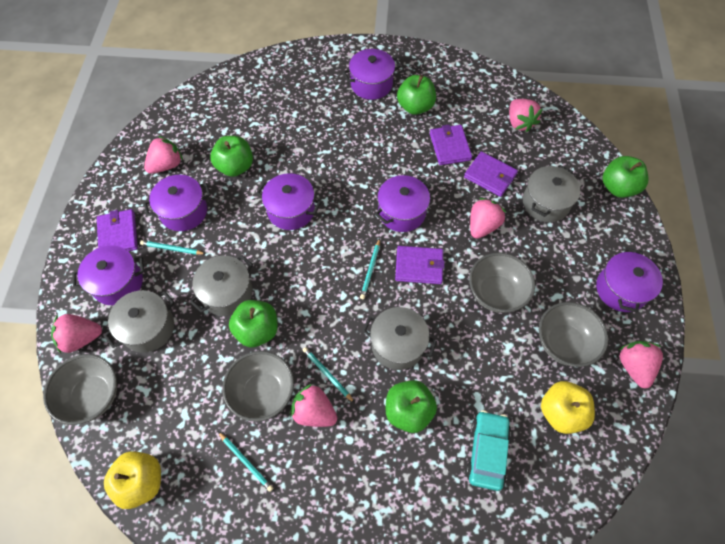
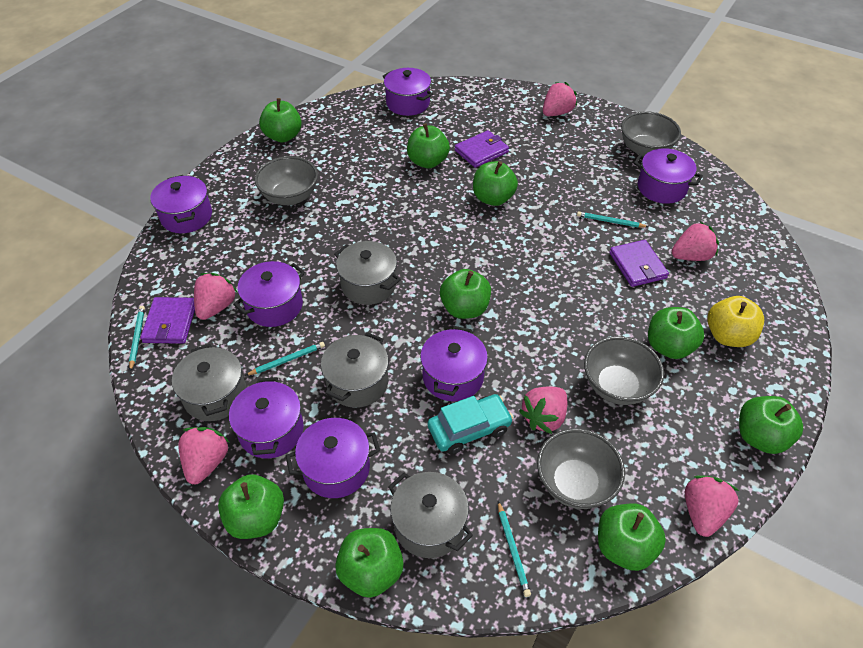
green apple: [210,136,253,177] [229,300,278,347] [386,380,437,433] [397,75,436,115] [603,156,648,198] = 5 -> [218,474,284,539] [259,98,302,142] [335,528,404,598] [407,123,450,168] [440,269,491,319] [473,161,518,206] [598,503,666,571] [648,307,704,359] [739,396,803,454] = 9
purple pot: [72,245,144,305] [143,175,211,231] [256,173,321,230] [343,49,401,100] [375,175,431,232] [596,248,663,313] = 6 -> [150,175,212,233] [229,377,304,458] [233,261,305,327] [286,418,380,498] [383,68,433,116] [420,326,488,401] [634,148,703,204] = 7
purple wallet: [97,209,138,251] [395,246,445,284] [430,125,472,165] [464,151,518,197] = 4 -> [140,297,195,344] [455,130,509,168] [609,240,669,287] = 3
yellow apple: [104,451,161,509] [541,381,595,434] = 2 -> [707,296,764,347] = 1

